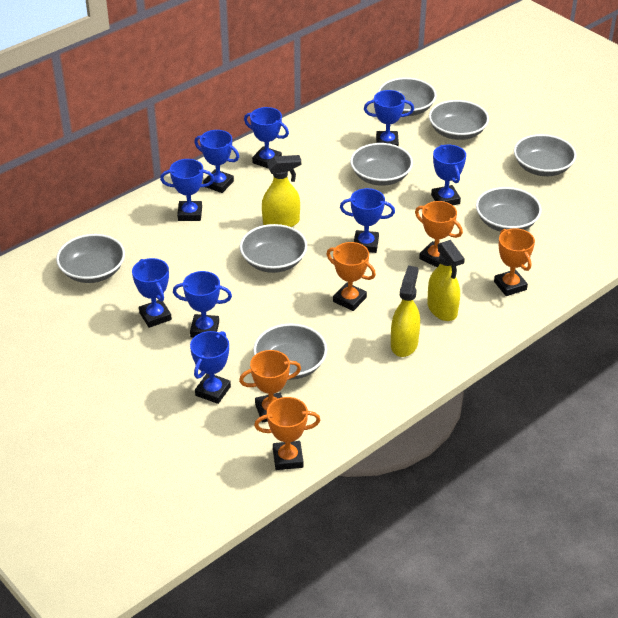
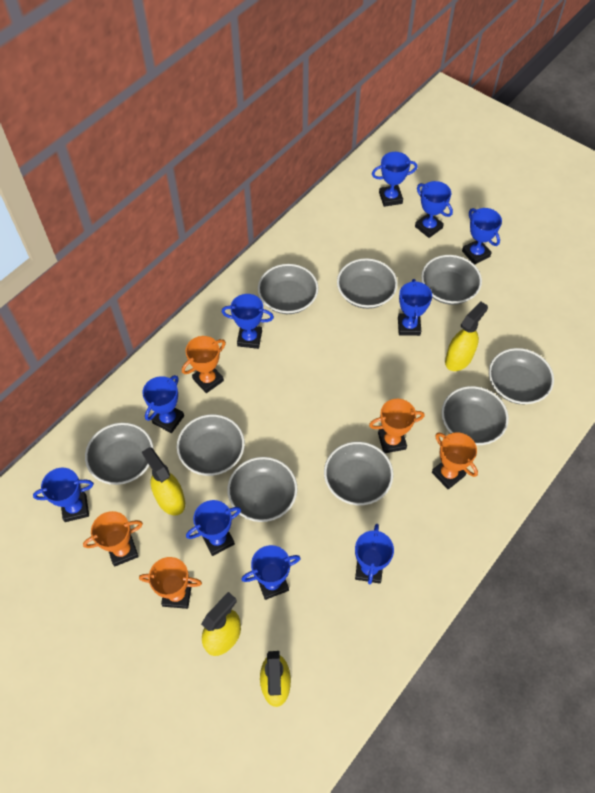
blue trophy: [132,258,172,328] [160,159,214,221] [173,271,232,338] [190,331,231,404] [194,130,239,193] [244,107,289,169] [340,188,395,253] [364,90,414,146] [431,145,466,205] = 9 -> [33,468,94,522] [142,375,184,433] [186,500,241,556] [222,294,274,349] [241,545,301,600] [355,524,394,584] [372,152,418,207] [398,279,432,336] [415,181,453,238] [462,208,502,265] = 10
grey bowl: [56,234,125,283] [240,224,307,273] [253,324,327,380] [350,143,413,186] [378,77,436,116] [429,100,489,140] [476,187,542,232] [514,134,576,176] = 8 -> [85,422,154,485] [177,414,245,476] [227,457,297,522] [258,264,319,314] [324,442,393,505] [337,258,398,309] [421,255,482,305] [441,386,509,445] [489,348,554,404] = 9
yellow spray bottle: [262,155,301,227] [391,265,420,357] [427,240,465,321] = 3 -> [142,447,185,515] [201,592,241,656] [260,651,291,707] [445,301,488,371] = 4

